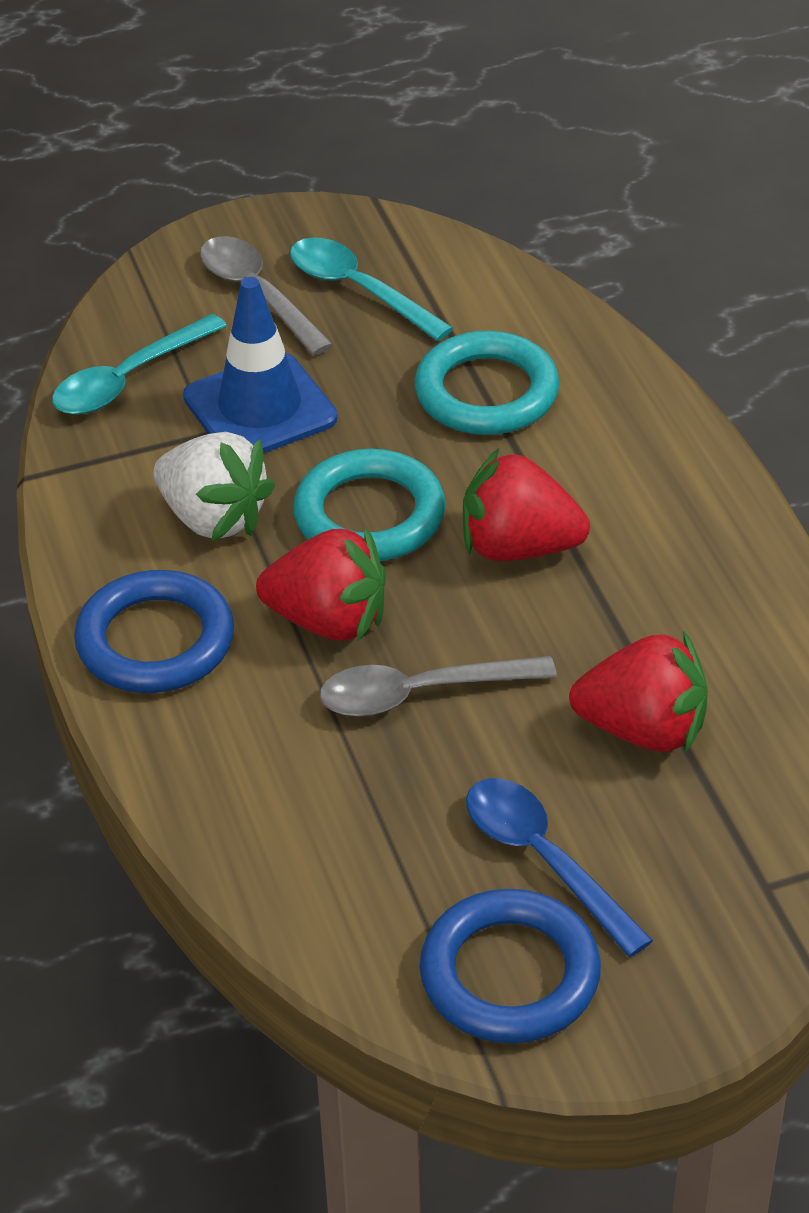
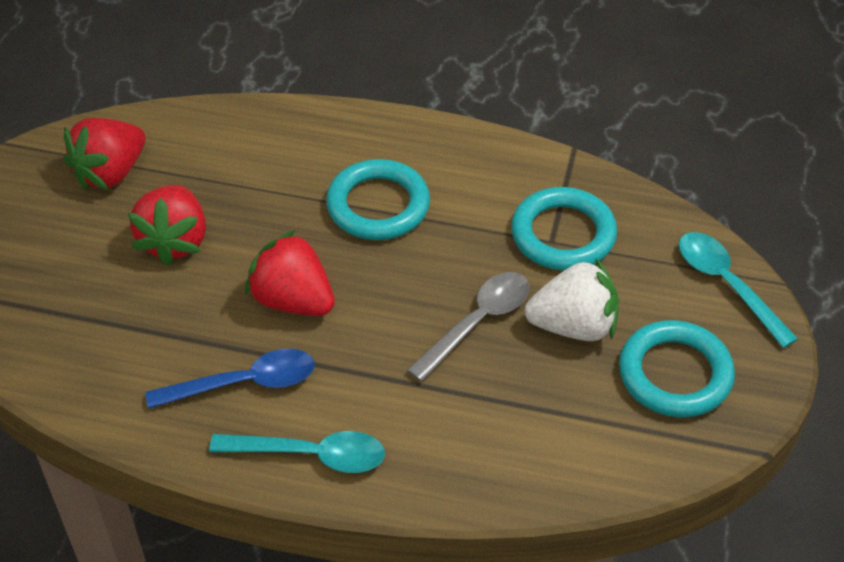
blue ring: [74,570,234,693] [420,889,601,1043] = 2 -> none = 0
blue traffic cone: [183,277,338,453] = 1 -> none = 0
grey spoon: [200,236,333,355] [320,656,557,717] = 2 -> [407,272,530,382] = 1
turquoise ring: [293,449,445,561] [414,331,559,435] = 2 -> [326,159,430,240] [511,187,617,271] [619,320,735,417] = 3

